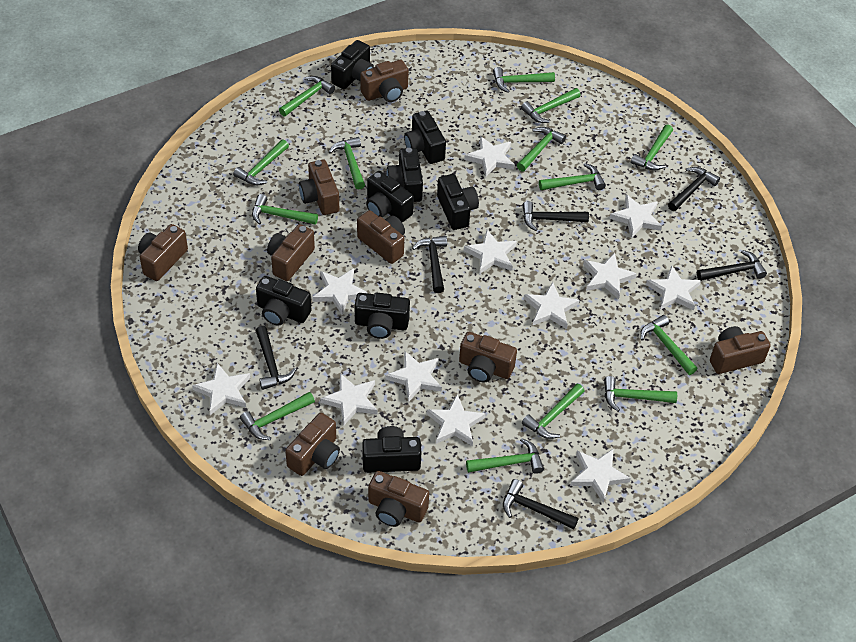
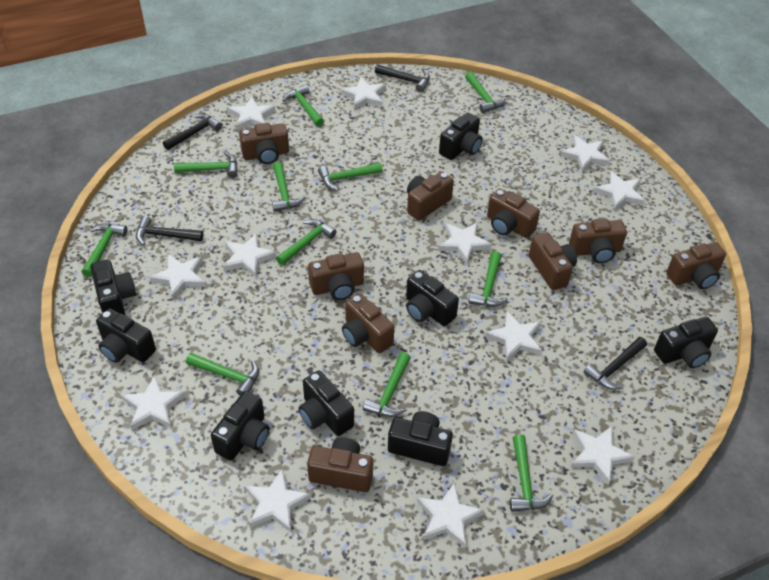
black hammer: [255,326,296,390] [412,236,447,293] [503,479,579,529] [523,201,589,231] [668,167,720,211] [697,250,767,281] = 6 -> [136,216,203,246] [163,113,222,150] [375,64,430,92] [584,337,647,390] = 4
green hammer: [233,139,289,185] [240,392,315,440] [252,194,318,225] [279,76,335,116] [329,137,365,190] [466,438,544,474] [493,67,555,93] [517,127,566,171] [521,88,581,123] [522,384,585,439] [539,163,606,190] [604,376,677,411] [631,124,673,171] [640,315,697,375] = 14 -> [81,223,128,277] [174,152,237,178] [186,353,259,396] [272,162,306,212] [276,219,337,266] [283,85,324,127] [318,163,383,190] [363,352,411,417] [465,72,506,113] [469,251,508,307] [510,434,553,512] = 11

